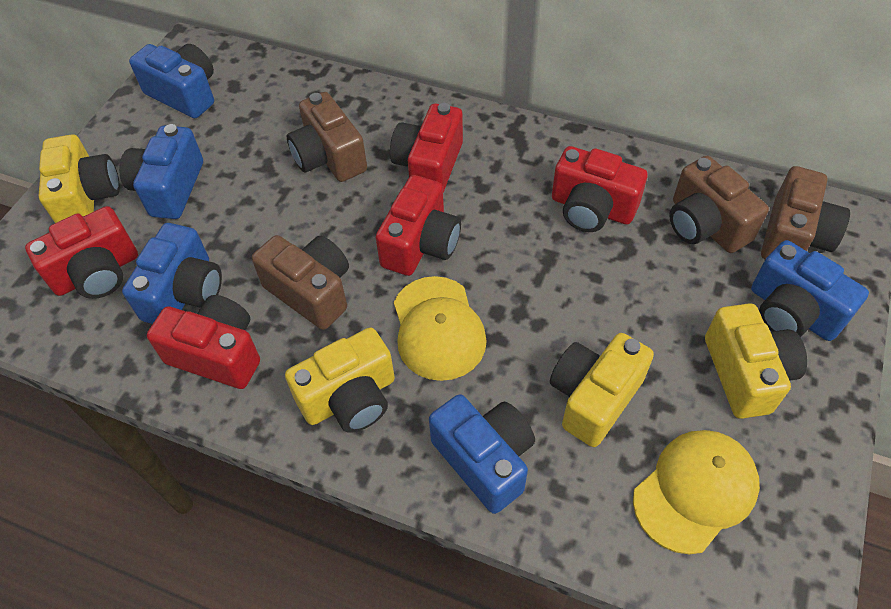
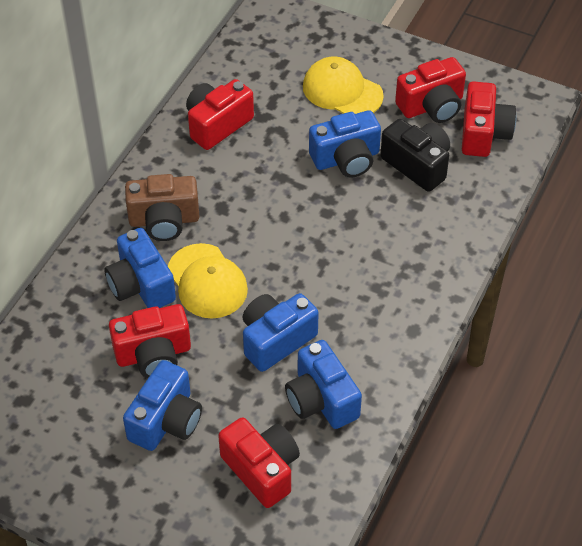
black camera: none = 0 -> [380,119,450,192] = 1
brown camera: [252,235,349,330] [287,92,367,182] [669,156,769,253] [761,166,850,259] = 4 -> [125,174,200,241] = 1
yellow camera: [39,134,120,223] [285,327,395,433] [550,333,654,447] [705,303,807,419] = 4 -> none = 0

